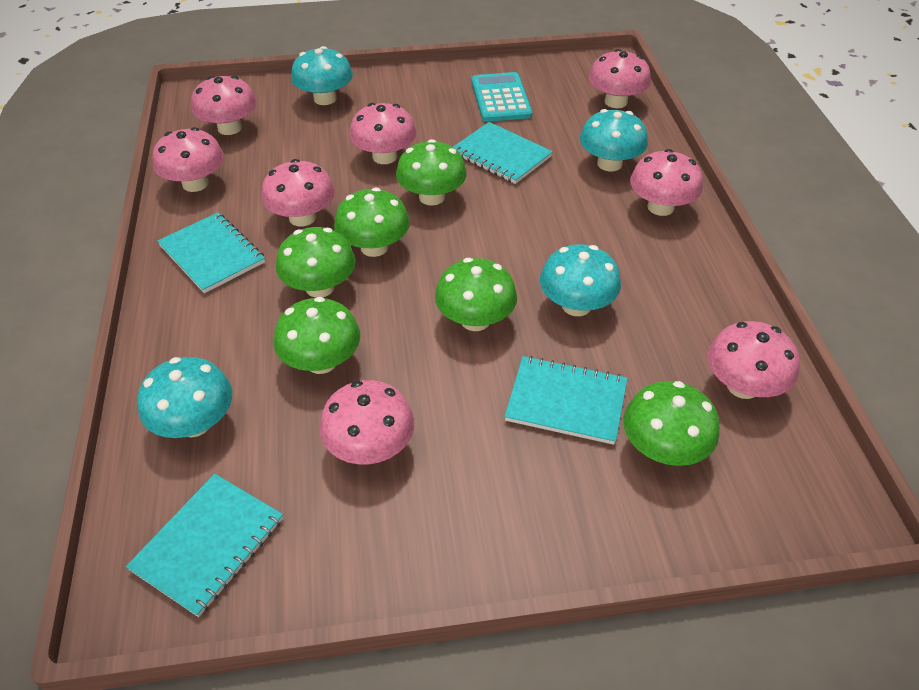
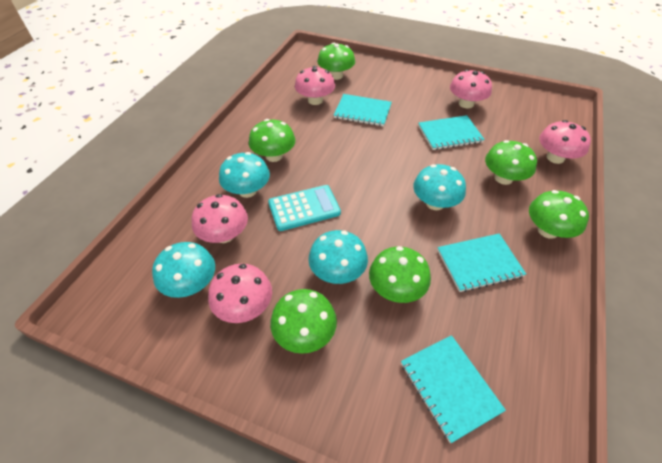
pink mushroom: [152,127,224,192] [191,76,257,135] [262,159,335,226] [320,380,414,464] [349,103,416,164] [589,49,651,108] [630,149,703,216] [708,321,800,399] = 8 -> [192,194,248,243] [208,264,272,323] [295,66,335,105] [450,69,492,109] [539,120,591,164] = 5

